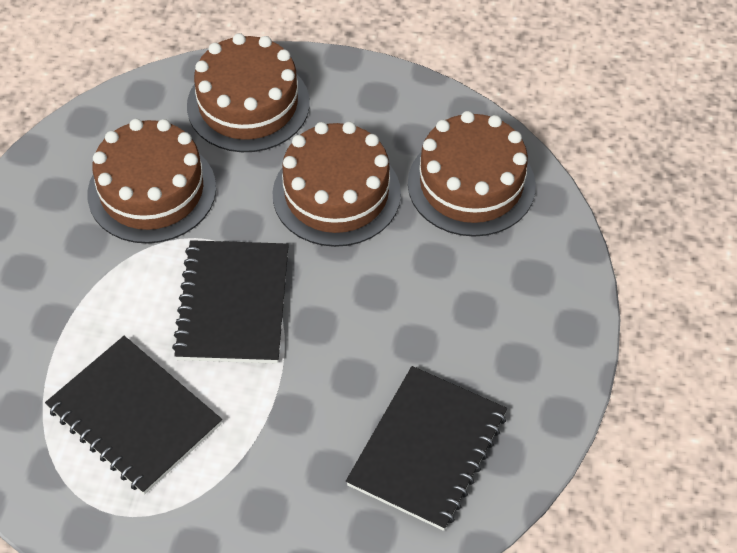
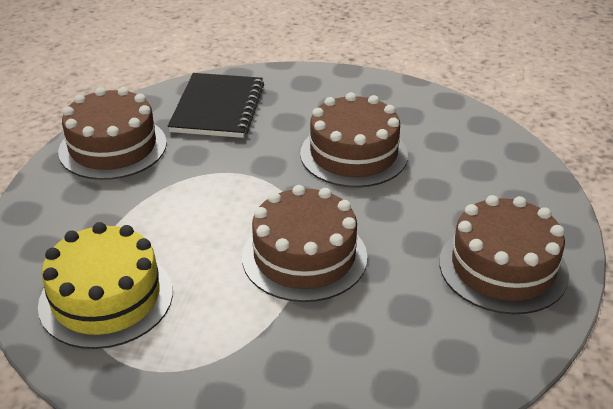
black notebook: [45,336,222,495] [172,240,289,364] [346,366,507,531] = 3 -> [168,73,264,138] = 1
yellow cake: none = 0 -> [38,222,173,349] = 1

